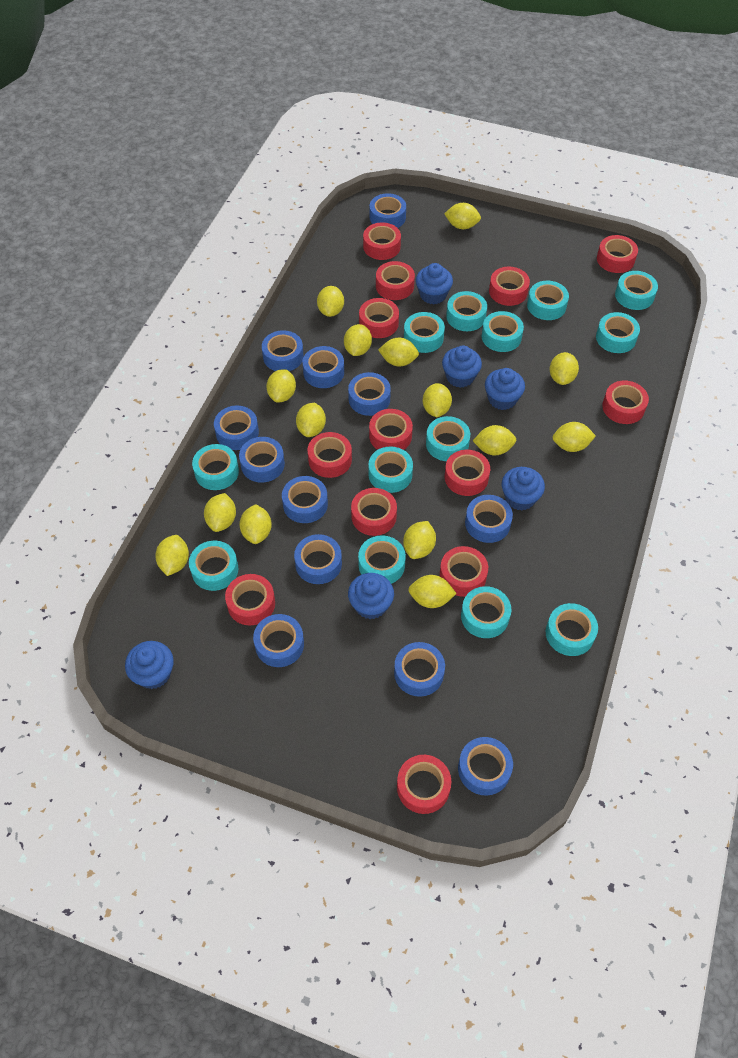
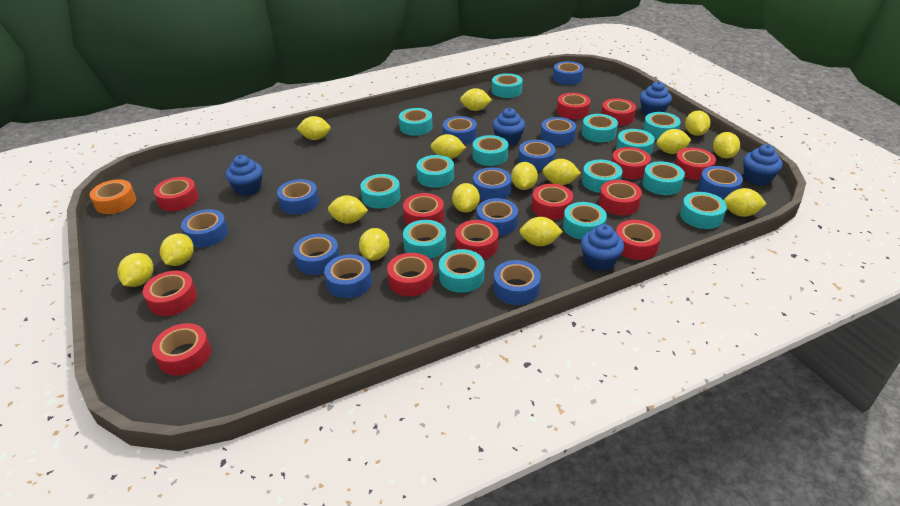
blue cupcake: [125,641,174,689] [348,573,394,619] [416,263,453,305] [442,346,482,388] [485,368,525,410] [502,467,545,510] = 6 -> [226,155,263,196] [492,108,525,146] [581,224,624,271] [640,81,672,116] [743,144,783,186] = 5
orange tape: none = 0 -> [90,179,136,214] = 1
turquoise tape: [189,541,238,591] [192,444,239,490] [358,535,406,584] [368,446,413,493] [404,312,445,353] [426,416,470,461] [446,291,487,331] [461,586,511,638] [482,311,524,352] [527,281,569,320] [546,603,598,656] [596,312,640,353] [615,271,658,310] = 13 -> [360,174,400,209] [399,108,433,136] [403,220,446,259] [416,155,454,188] [439,249,485,293] [472,135,508,166] [492,73,523,98] [563,202,607,239] [582,114,618,142] [582,160,622,193] [616,129,655,155] [642,161,685,195] [643,112,681,140] [680,192,727,229] = 14

